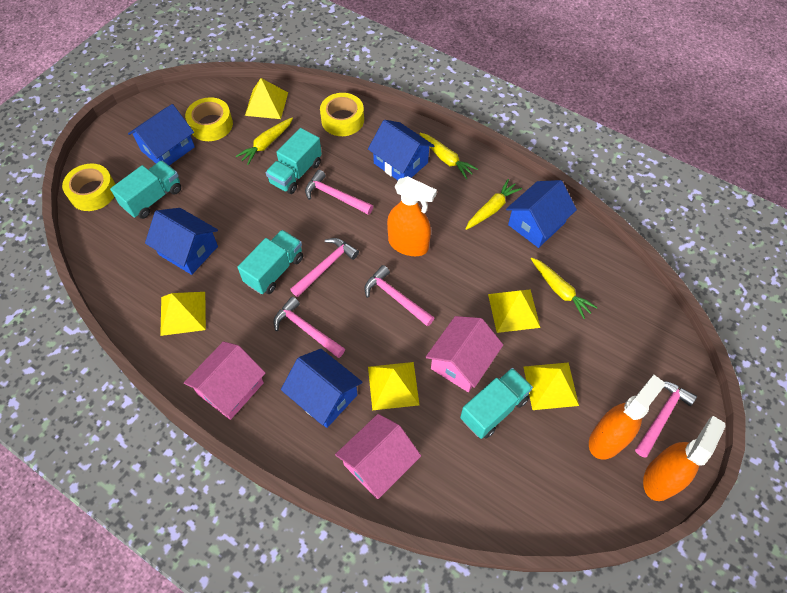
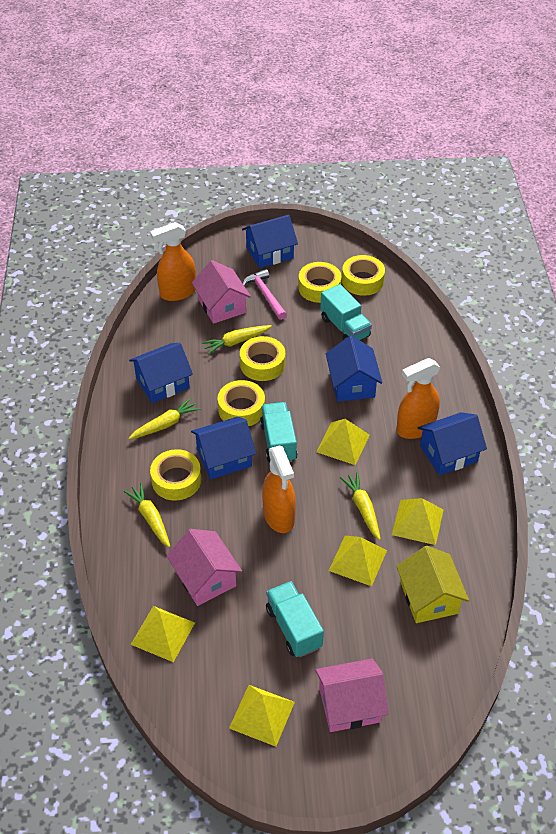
pink hammer: [273,296,345,358] [290,238,359,297] [305,170,373,215] [364,265,434,327] [635,381,697,458] = 5 -> [243,269,287,320] = 1
turquoise truck: [110,160,181,219] [237,230,303,294] [266,128,322,194] [460,368,533,439] = 4 -> [260,402,298,462] [266,581,324,657] [320,284,372,340] = 3
yellow house: none = 0 -> [396,546,469,623] = 1
yellow tape: [62,164,115,211] [185,97,233,141] [320,93,364,136] = 3 -> [150,449,201,501] [218,380,265,426] [240,336,285,381] [298,262,342,303] [342,255,385,296] = 5

